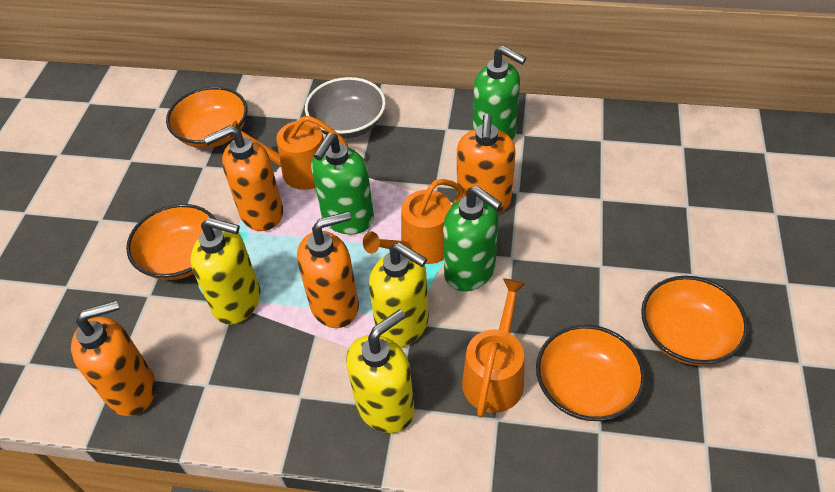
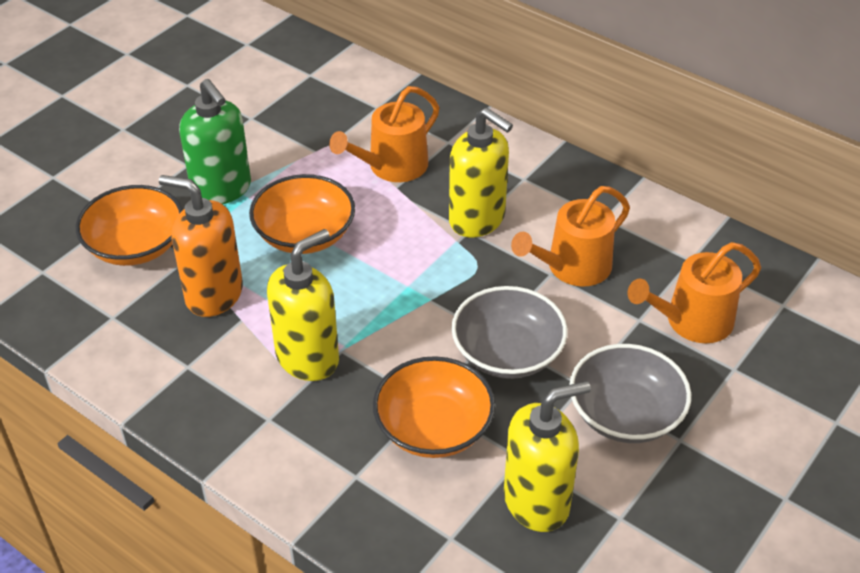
green soap dispenser: [311,133,374,234] [443,186,502,291] [473,45,526,140] = 3 -> [179,79,251,204] = 1
grey bowl: [305,77,386,139] = 1 -> [451,286,567,379] [570,344,691,443] = 2
orange bowl: [126,204,216,280] [166,87,248,148] [536,325,646,421] [641,276,749,366] = 4 -> [75,185,183,266] [249,174,355,254] [373,356,495,458] = 3
orange soap dispenser: [71,300,156,416] [204,125,283,231] [297,211,359,328] [457,114,516,213] = 4 -> [159,175,243,317] = 1

